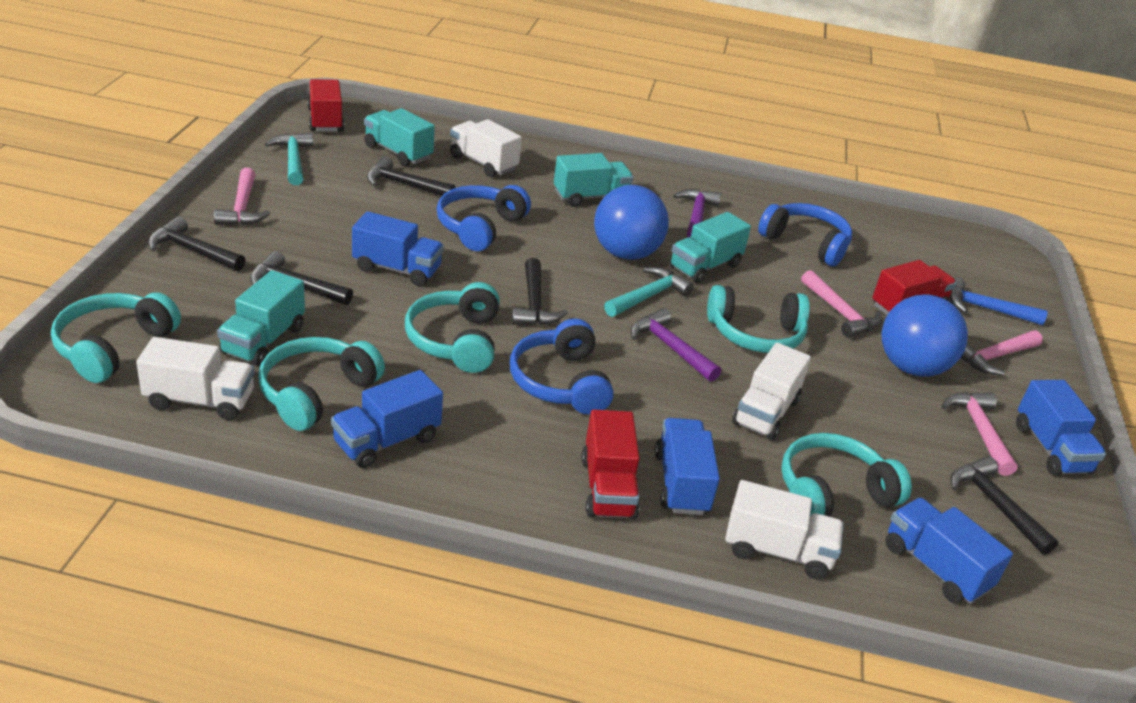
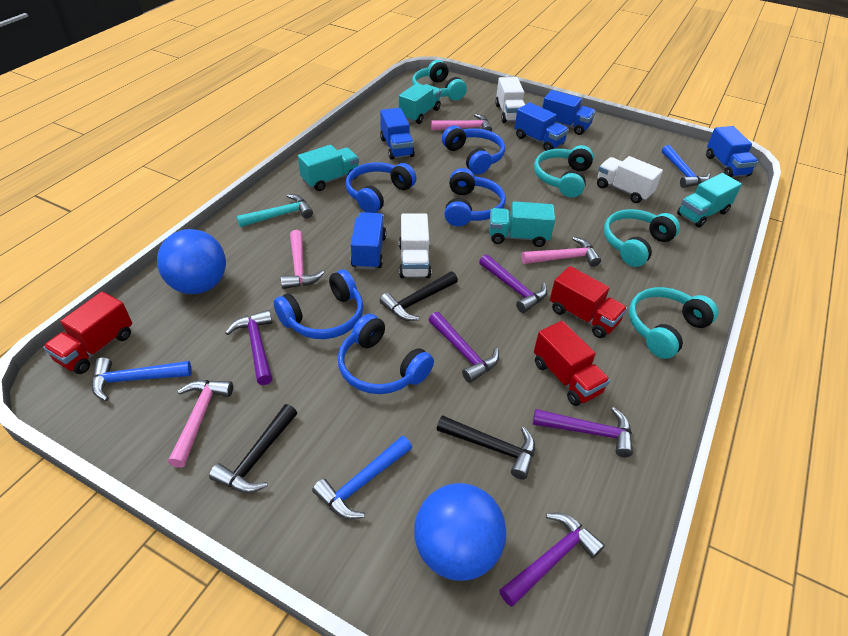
black hammer: [148,216,246,271] [250,251,353,305] [367,156,455,196] [512,258,568,325] [950,456,1059,555] = 5 -> [209,404,297,493] [380,271,458,321] [437,415,535,479] = 3
blue hammer: [950,277,1048,325] = 1 -> [92,357,192,401] [312,436,412,519] [662,145,710,188] = 3
blue headphones: [437,185,531,251] [510,318,614,415] [758,203,852,266] = 3 -> [274,270,363,339] [338,314,434,394] [345,162,416,213] [442,125,505,175] [444,168,506,226] = 5
purple hammer: [631,308,721,382] [673,189,721,238] = 2 -> [226,310,273,385] [429,312,499,383] [479,254,547,313] [499,513,605,607] [533,407,633,457] = 5
turquoise hammer: [265,133,313,185] [604,267,694,317] = 2 -> [236,194,313,227] = 1
turquoise headphones: [51,292,181,383] [258,337,385,431] [405,282,500,373] [707,285,810,353] [781,433,912,517] = 5 -> [412,60,467,101] [534,145,594,198] [604,209,680,267] [629,287,718,359] = 4
white truck: [136,337,255,420] [450,119,522,177] [725,480,844,579] [732,342,811,440] = 4 -> [399,213,431,278] [495,77,525,123] [597,156,663,203] = 3

